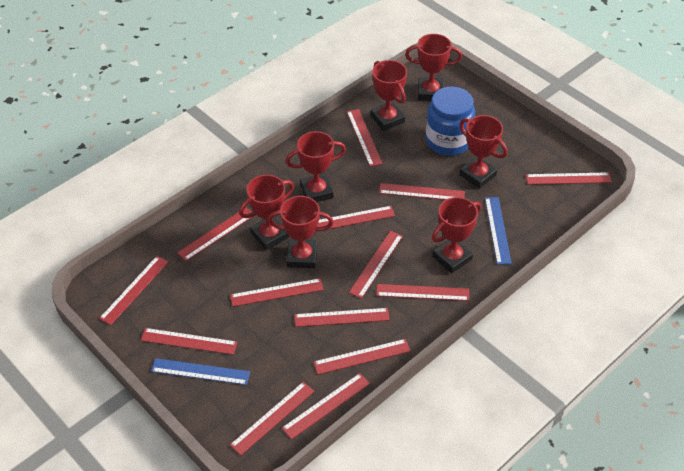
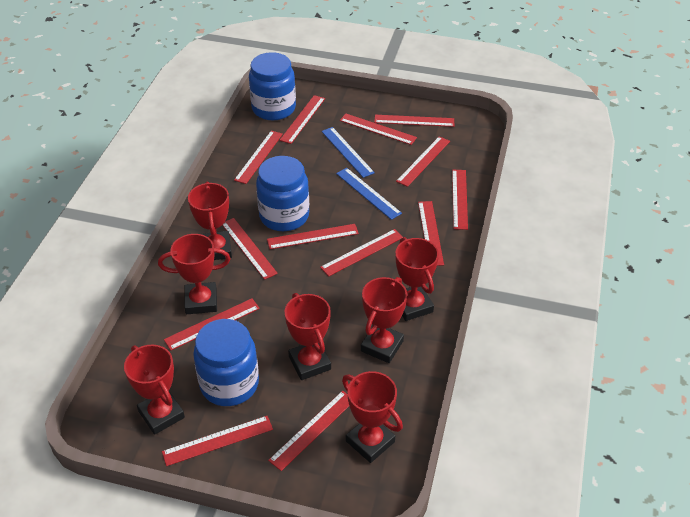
blue jar: [426,87,475,156] = 1 -> [193,319,259,406] [249,52,296,120] [256,156,309,231] = 3
red ruler: [99,256,168,325] [141,328,237,355] [177,207,252,261] [230,278,324,307] [230,382,314,455] [282,373,370,439] [294,308,389,327] [314,339,410,375] [315,206,395,232] [347,109,383,167] [349,231,403,298] [376,284,469,301] [379,183,465,200] [526,172,612,185] = 14 -> [162,416,273,466] [164,298,260,350] [222,218,278,280] [234,131,283,184] [267,224,359,249] [268,391,349,471] [280,95,325,144] [320,229,403,276] [340,114,417,145] [374,115,454,127] [396,136,450,187] [418,201,444,266] [452,169,468,230] = 13

